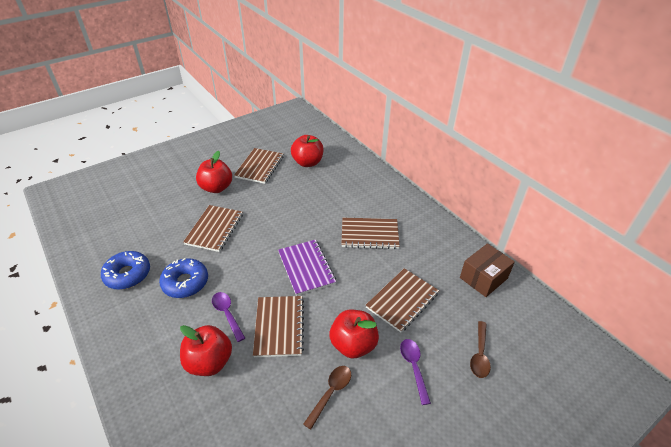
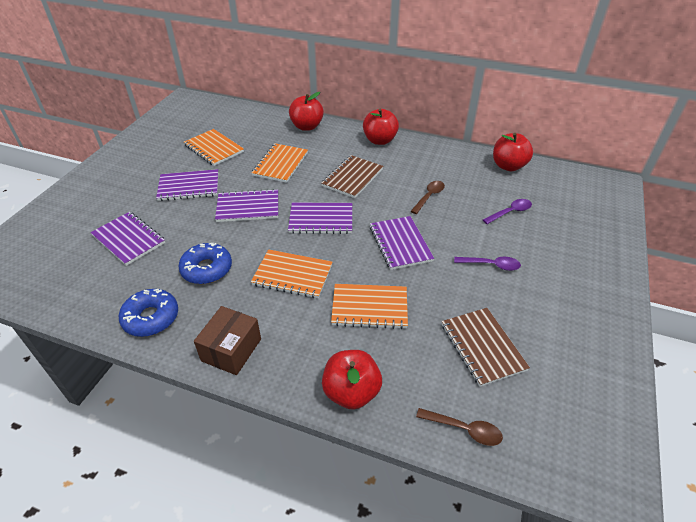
brown notebook: [183,205,243,252] [234,148,283,184] [253,296,304,357] [341,218,400,249] [366,268,439,333] = 5 -> [321,155,383,198] [442,308,530,387] = 2
orange notebook: none = 0 -> [184,129,244,166] [251,143,308,183] [251,249,332,298] [331,284,408,329] = 4
purple notebook: [278,240,336,296] = 1 -> [90,212,165,266] [156,169,218,201] [215,189,278,222] [288,203,352,234] [370,216,434,270] = 5

